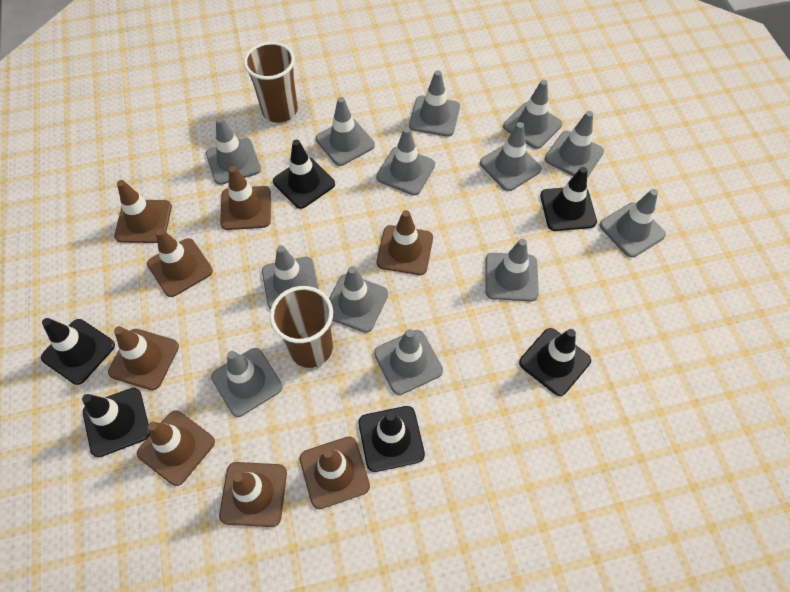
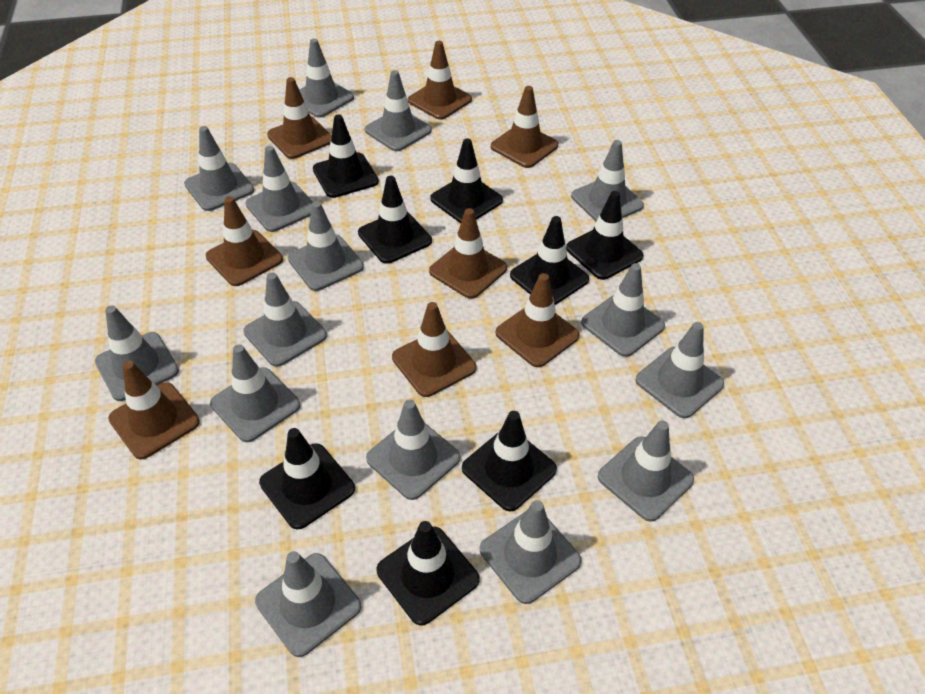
black traffic cone: [41,318,115,385] [82,388,150,457] [273,139,335,209] [358,406,425,472] [519,328,591,396] [540,167,597,231] = 6 -> [259,428,355,529] [313,114,379,198] [358,176,432,264] [377,521,480,626] [430,138,503,223] [462,411,557,511] [510,216,589,305] [566,191,643,280] = 8
brown cup: [244,42,298,123] [270,286,333,368] = 2 -> none = 0
grey traffic cone: [206,117,261,185] [211,348,283,417] [262,245,319,309] [316,97,375,166] [329,266,388,333] [374,329,443,395] [376,127,435,195] [409,70,460,137] [480,122,542,191] [485,239,539,301] [503,80,562,149] [545,111,604,178] [600,189,666,258] = 13 -> [95,305,179,401] [184,126,254,211] [210,344,300,442] [243,272,327,367] [245,146,313,232] [255,551,361,657] [288,201,364,291] [299,39,354,118] [365,70,432,152] [366,399,460,500] [480,500,582,604] [571,140,644,222] [581,263,665,357] [598,420,694,522] [635,322,724,418] = 15

